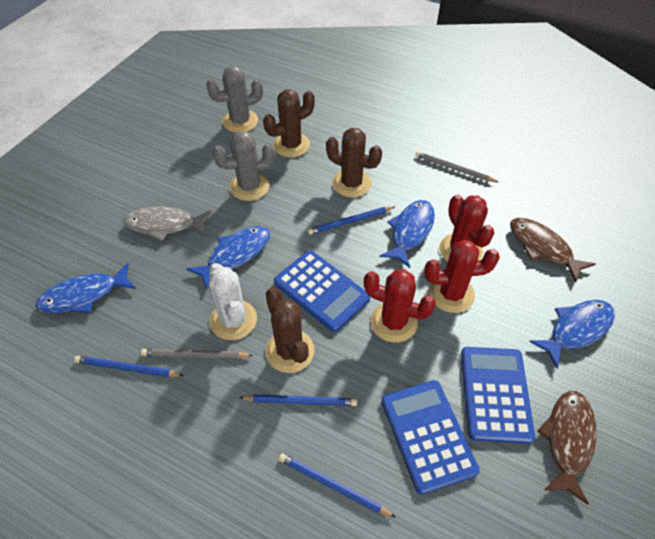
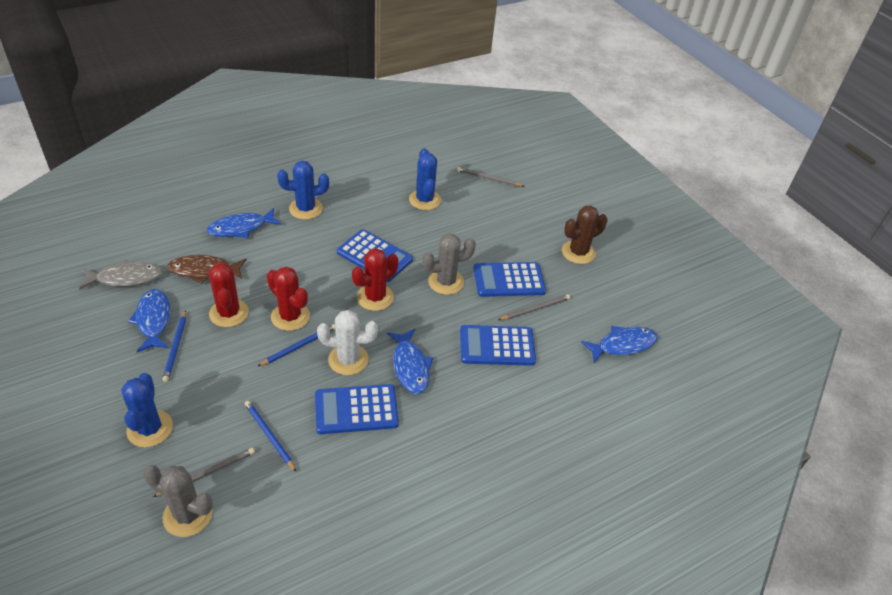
blue cactus: none = 0 -> [121,373,173,447] [277,161,329,220] [409,148,441,210] = 3
blue calculator: [274,250,370,332] [381,380,480,495] [461,347,535,444] = 3 -> [315,384,399,434] [337,229,413,282] [460,325,536,366] [473,262,546,297] = 4
blue pencil: [74,356,184,377] [239,394,357,406] [279,453,396,518] [307,206,394,235] = 4 -> [162,310,186,382] [244,401,296,472] [257,324,335,367] = 3
brown cactus: [263,89,315,158] [265,287,315,373] [326,128,382,198] = 3 -> [562,206,607,264] = 1
brown fish: [510,218,595,283] [537,391,597,505] = 2 -> [167,255,247,284] = 1
grey pencil: [141,349,253,359] [415,151,498,182] = 2 -> [153,448,255,497] [457,167,524,187] [498,294,570,320] = 3

